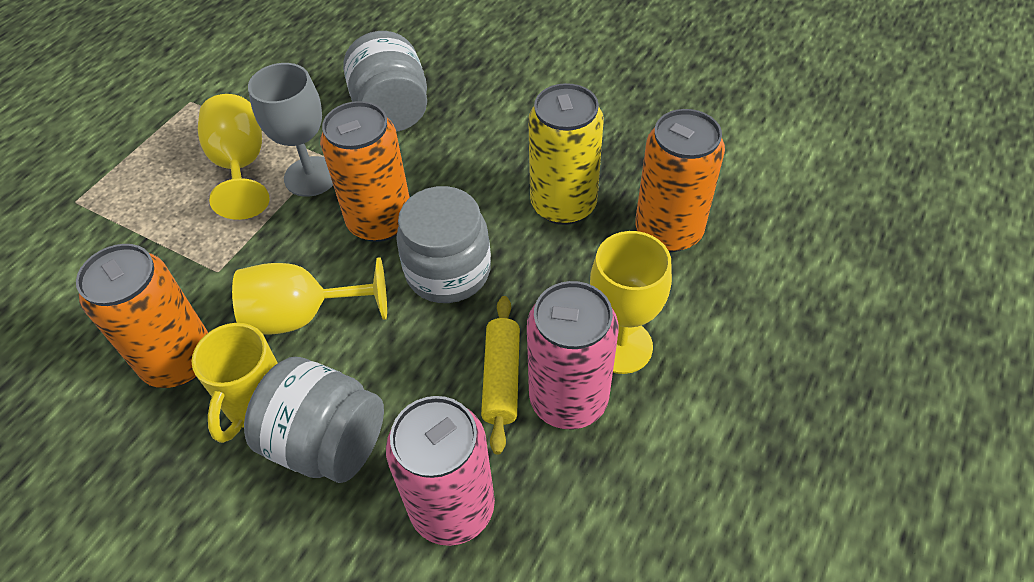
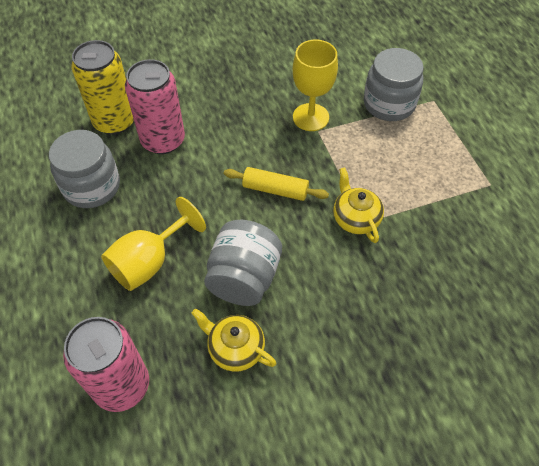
grey goblet: [248,63,333,197] = 1 -> none = 0
orange can: [76,244,209,388] [320,101,410,242] [635,109,725,252] = 3 -> none = 0
yellow goblet: [198,94,270,220] [232,257,387,335] [590,231,672,374] = 3 -> [101,197,206,291] [293,40,338,131] = 2
yellow mug: [192,323,278,443] = 1 -> none = 0
yellow teapot: none = 0 -> [191,308,276,372] [333,167,384,243] = 2

